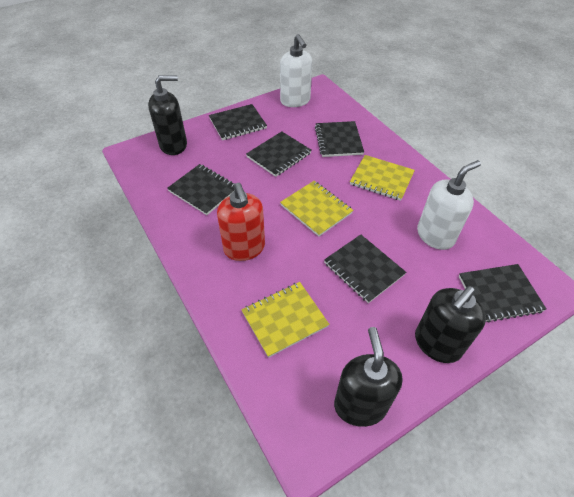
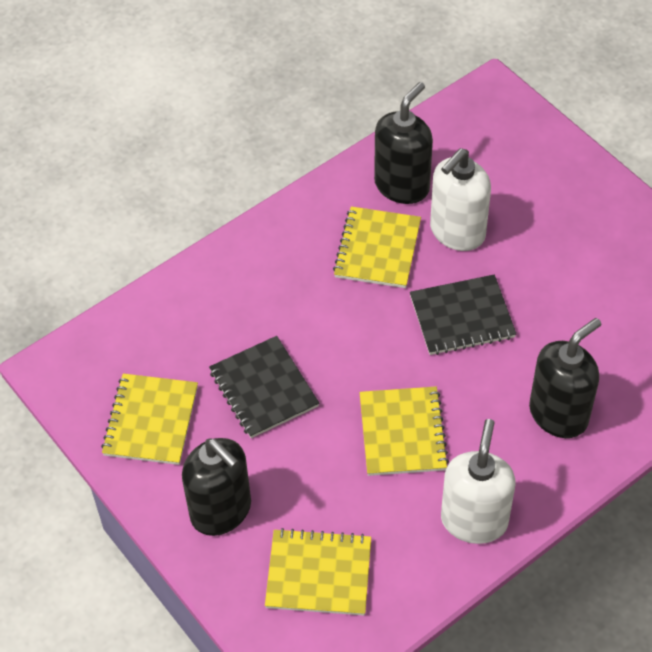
black notebook: [167,164,236,215] [209,104,267,140] [246,131,311,177] [315,121,364,157] [324,235,406,303] [459,264,546,323] = 6 -> [209,336,319,438] [410,274,516,355] = 2
red soap dispenser: [217,183,265,261] = 1 -> none = 0
yellow notebook: [241,282,329,358] [280,181,353,237] [350,155,415,201] = 3 -> [101,373,198,465] [265,528,371,615] [333,206,421,288] [359,387,449,476] = 4

